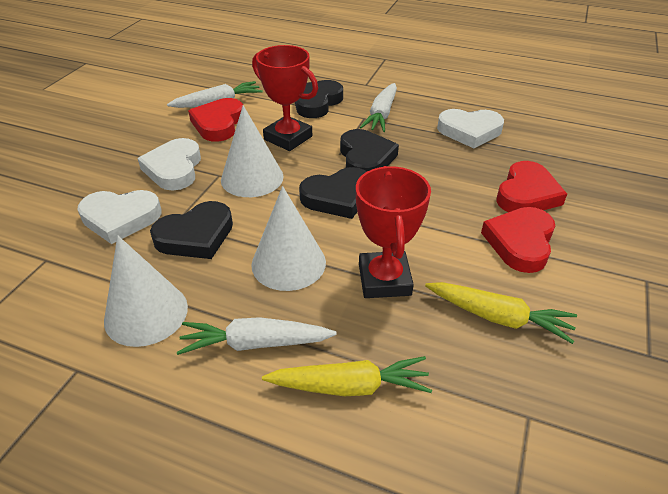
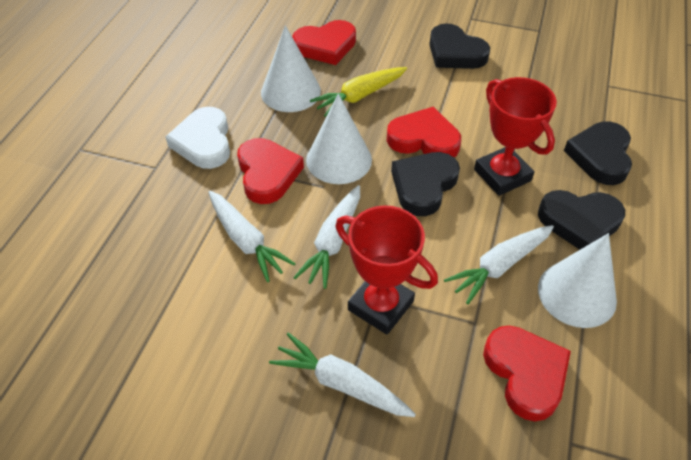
red heart: [188,98,243,142] [481,207,555,273] [496,161,567,212] = 3 -> [237,138,304,204] [292,20,356,65] [387,107,461,157] [483,325,571,421] = 4
white carrot: [167,81,263,108] [177,317,337,355] [360,83,397,132] = 3 -> [208,191,296,283] [269,333,416,417] [293,185,360,289] [444,225,554,304] = 4
white heart: [77,190,161,244] [137,138,201,191] [437,109,504,148] = 3 -> [165,107,230,169] = 1
yellow carrot: [262,356,432,396] [425,282,577,344] = 2 -> [310,67,407,117] = 1

